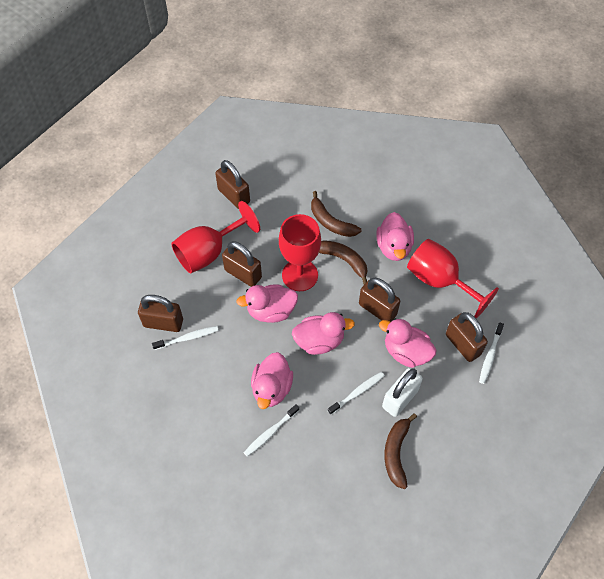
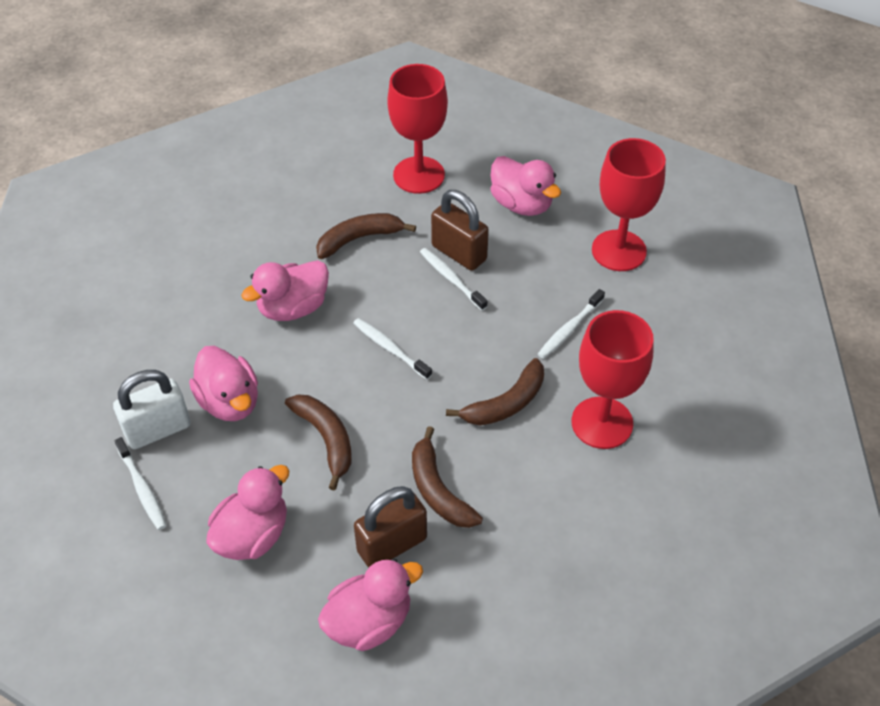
brown banana: [311,191,361,237] [319,240,368,285] [384,413,417,489] = 3 -> [285,394,352,491] [316,213,416,259] [412,426,483,528] [446,358,544,425] = 4
brown padlock: [138,295,183,332] [215,160,250,209] [222,241,262,287] [359,278,400,322] [446,312,488,362] = 5 -> [354,486,427,567] [431,190,489,271] = 2

